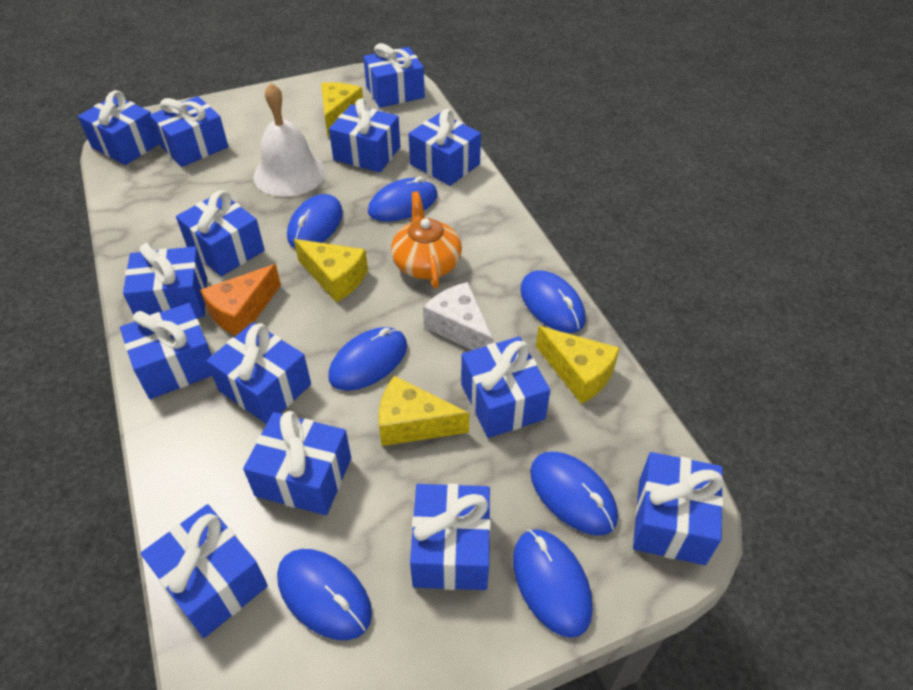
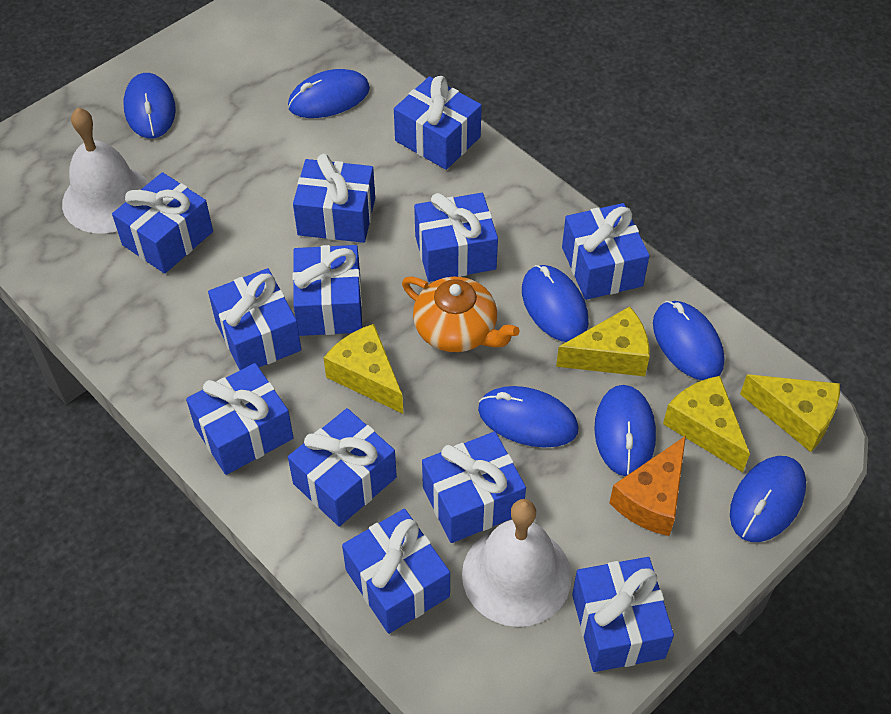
blue gift: [78,90,160,165] [120,303,212,399] [123,243,207,318] [141,504,268,638] [150,96,228,167] [176,190,265,277] [206,322,311,424] [243,411,351,515] [329,98,401,172] [363,43,425,108] [409,109,481,186] [410,484,491,590] [461,337,550,438] [633,452,724,565] = 14 -> [112,172,213,274] [186,363,294,475] [208,268,301,370] [288,408,397,527] [292,245,362,336] [293,154,375,243] [342,509,450,634] [394,76,482,170] [414,193,498,282] [422,432,526,543] [562,203,649,300] [572,557,674,672] = 12
white bell: [253,83,326,197] = 1 -> [62,108,149,234] [462,499,572,627] = 2
white cheese: [423,282,493,350] = 1 -> none = 0

